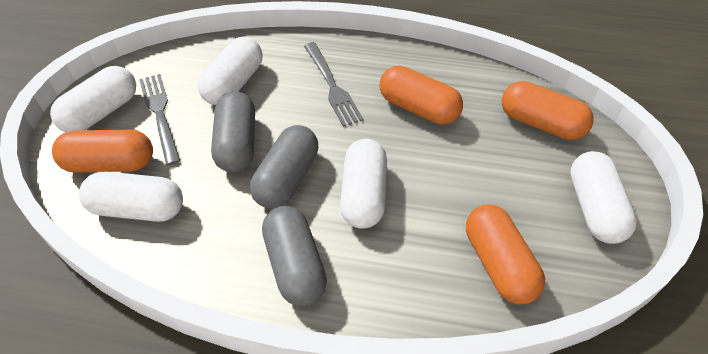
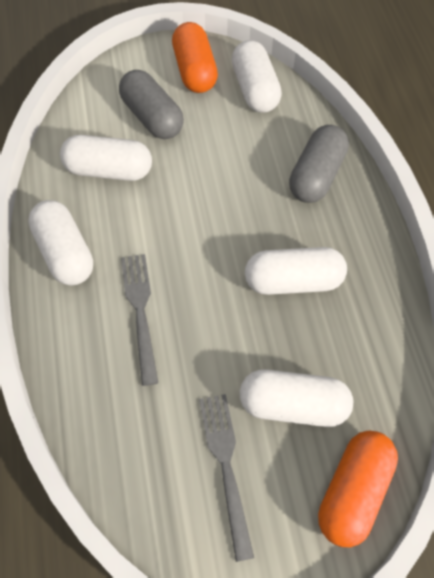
grey capsule: [211,91,255,173] [250,125,318,209] [262,206,327,306] = 3 -> [119,70,184,139] [289,125,349,203] = 2
orange capsule: [52,129,153,173] [380,66,463,125] [466,204,545,304] [502,81,594,140] = 4 -> [172,22,218,93] [318,431,398,547] = 2

